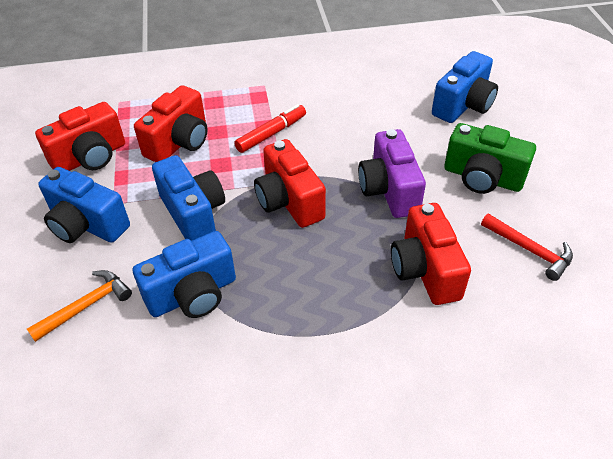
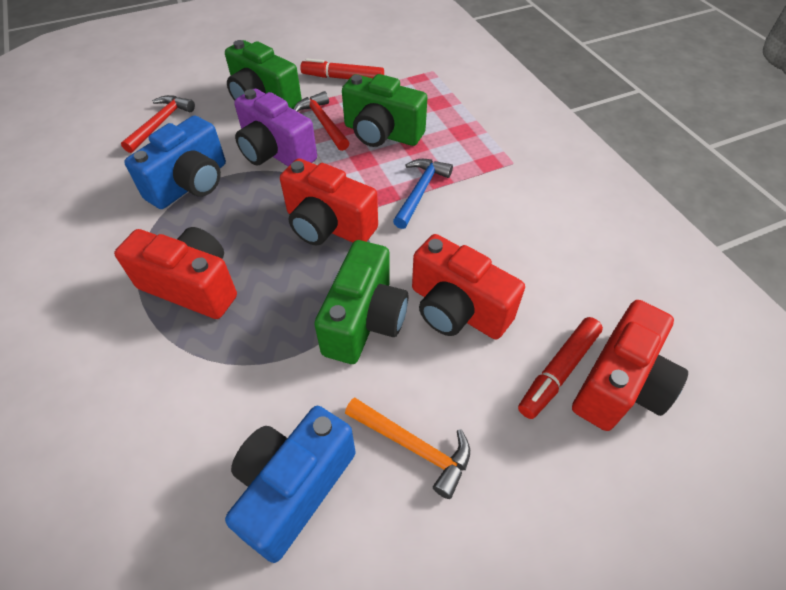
blue camera: [38,167,130,243] [133,231,236,318] [152,155,225,241] [432,51,498,123] = 4 -> [124,116,226,209] [225,406,356,563] = 2
blue hammer: none = 0 -> [393,159,453,229] = 1
green camera: [444,123,536,194] = 1 -> [225,40,302,109] [314,240,408,364] [342,74,427,147] = 3
red hammer: [481,214,573,281] = 1 -> [121,95,195,153] [294,91,350,151] = 2
red marker: [234,104,306,153] = 1 -> [300,59,384,79] [518,317,603,419] = 2

